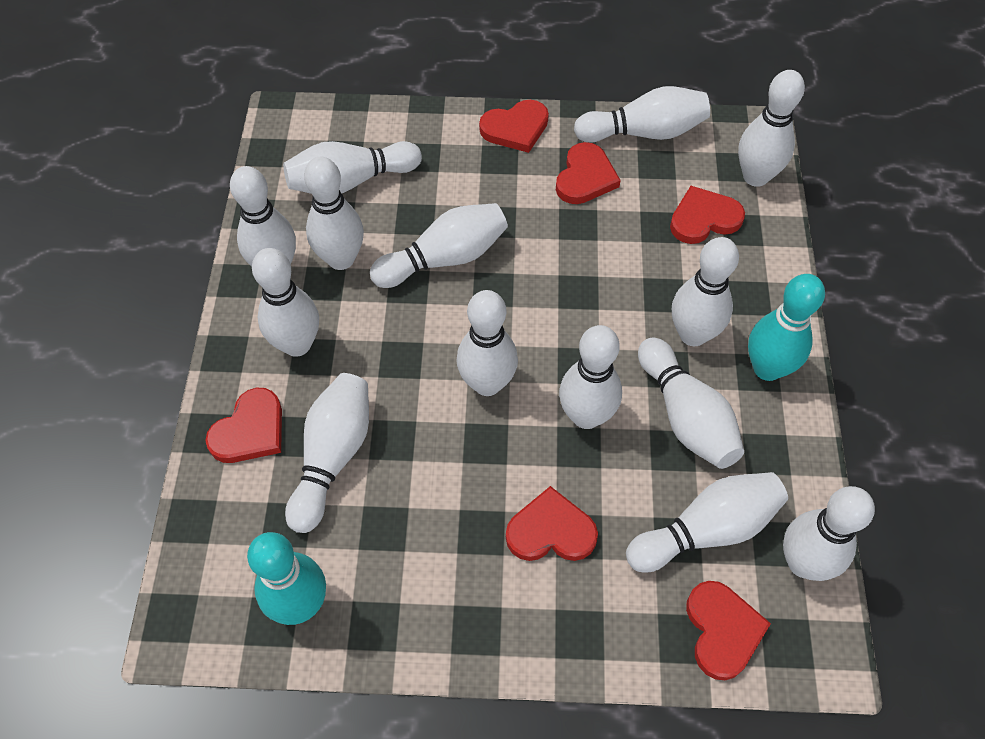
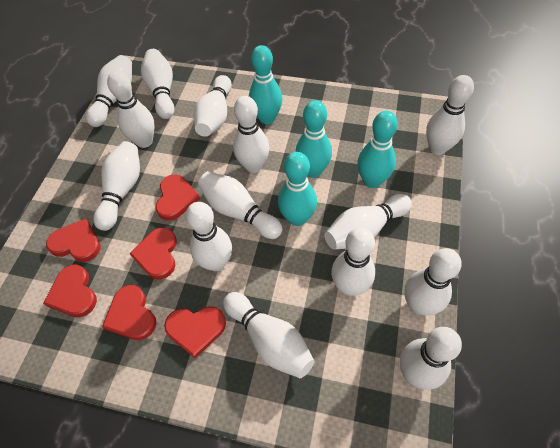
turquoise bowling pin: [247,532,326,625] [748,274,825,381] = 2 -> [249,45,282,124] [278,152,317,226] [296,100,332,178] [357,111,398,188] = 4

